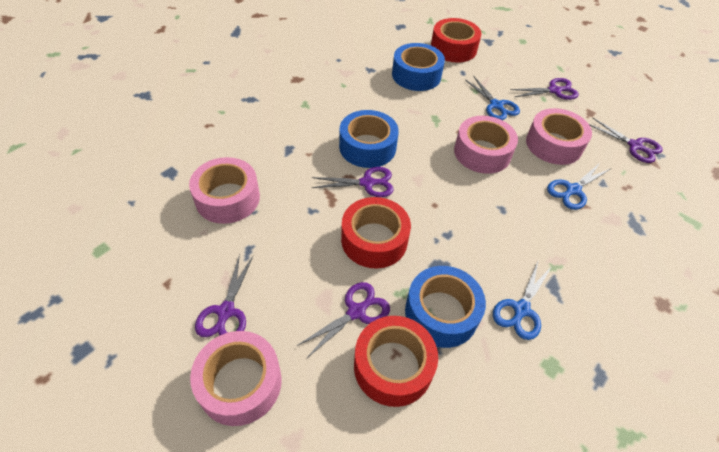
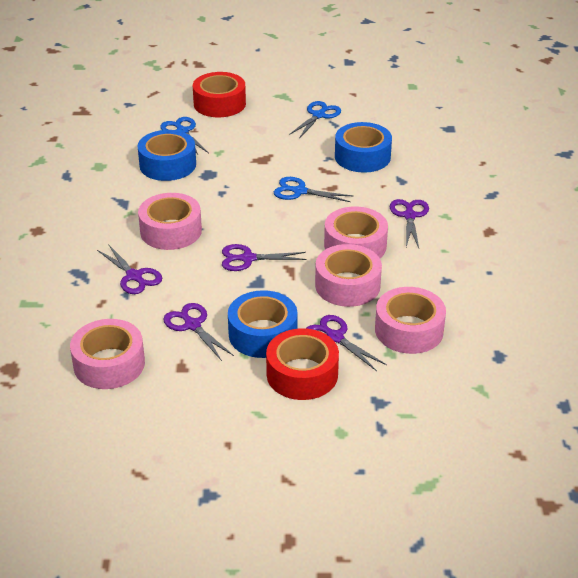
pink tape: [189,157,260,224] [190,331,282,426] [454,116,518,174] [526,108,592,165] = 4 -> [70,319,145,389] [138,193,202,250] [315,244,382,307] [324,206,388,258] [375,287,446,354] = 5
red tape: [341,197,411,268] [354,316,438,407] [431,18,482,63] = 3 -> [193,72,246,117] [266,328,339,400] = 2

